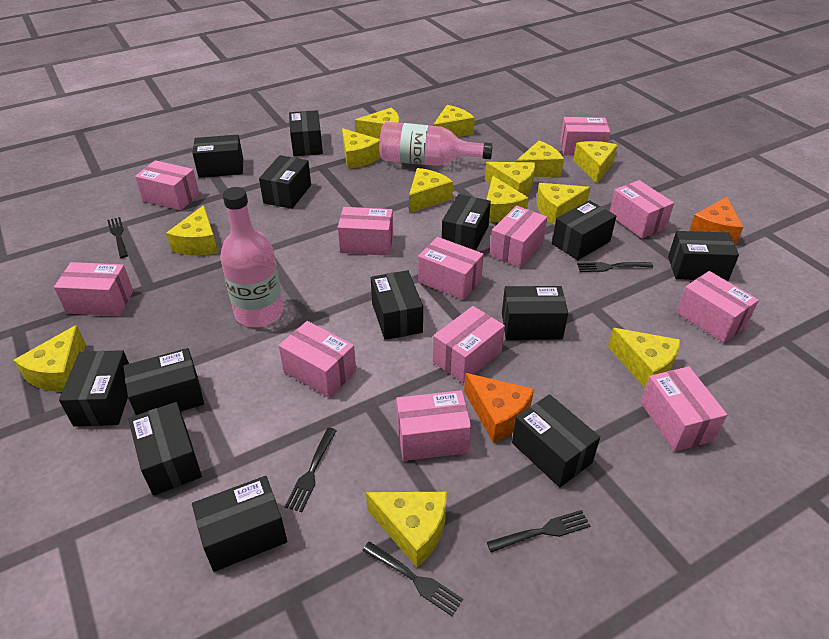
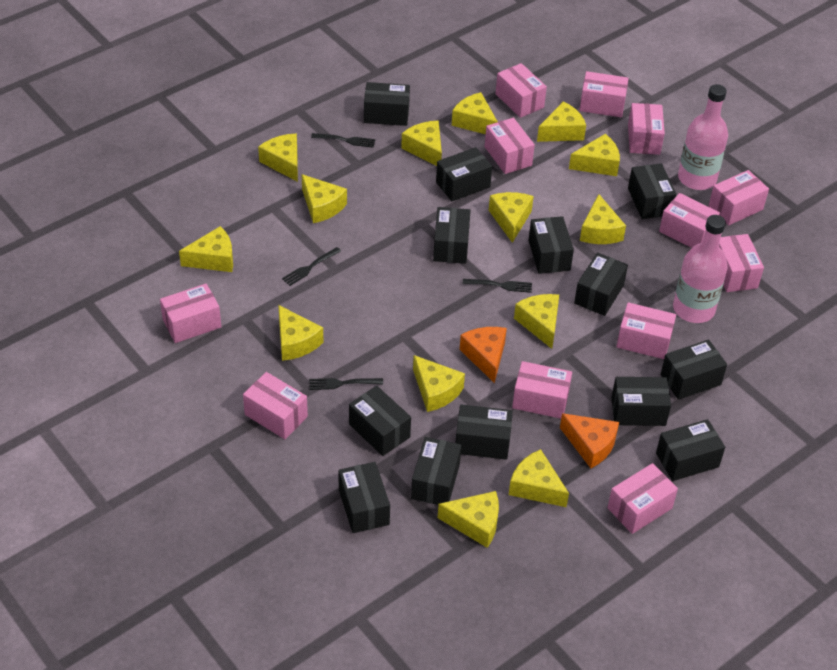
black fork: [107,217,128,258] [285,427,337,512] [362,541,463,616] [487,510,590,552] [577,262,653,272] = 5 -> [282,247,341,286] [309,378,383,390] [311,133,375,148] [463,279,532,293] = 4
yellow cheese: [14,325,85,392] [166,205,218,256] [342,129,381,169] [355,108,399,139] [366,492,447,567] [409,168,453,213] [433,105,475,137] [485,162,535,196] [486,176,529,222] [516,141,564,177] [536,183,591,225] [573,141,618,183] [608,328,680,388] = 13 -> [179,226,233,272] [258,134,298,182] [278,305,324,361] [301,174,347,223] [401,121,442,166] [413,355,465,412] [438,491,499,548] [452,92,498,134] [489,192,534,243] [509,449,569,507] [514,294,559,349] [537,101,586,142] [569,134,620,176] [580,194,626,244] = 14

